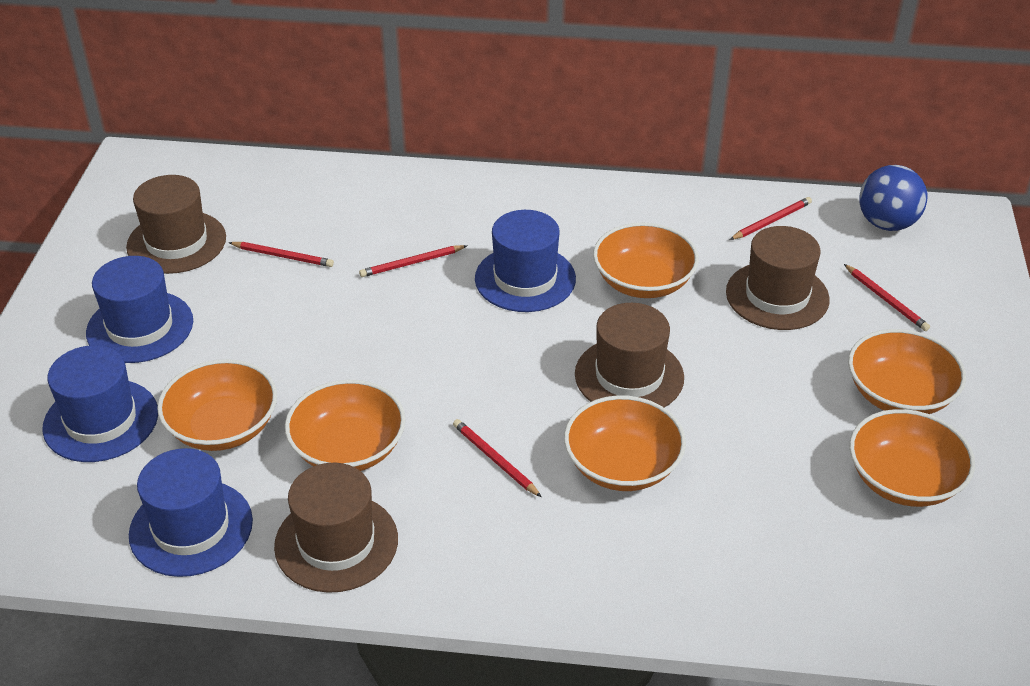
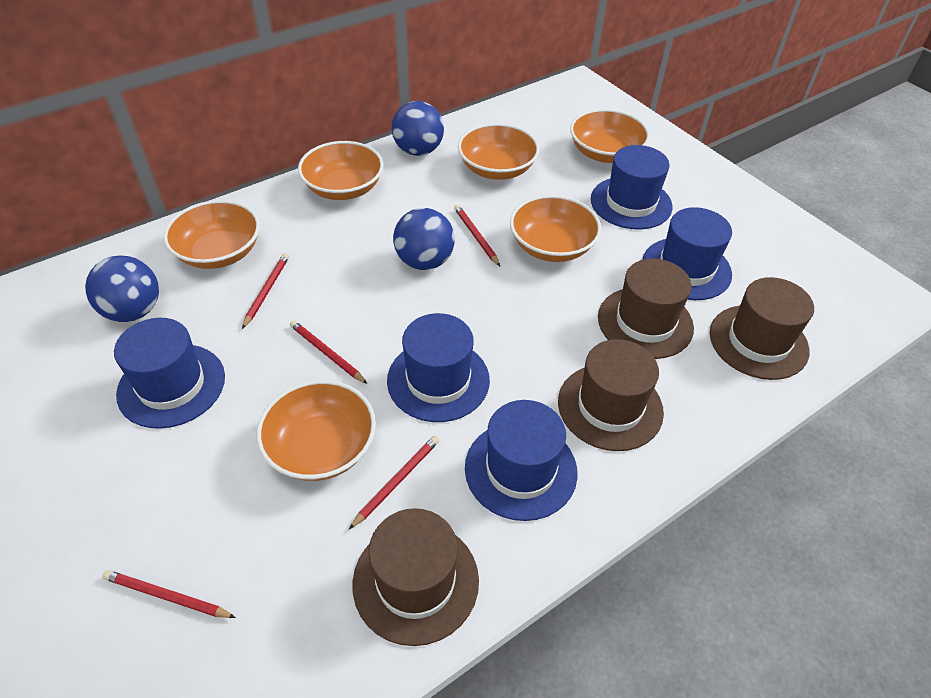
blue ball: [859,165,927,231] = 1 -> [85,256,159,322] [392,101,444,156] [393,208,455,270] = 3
blue hat: [42,345,158,462] [86,256,193,363] [129,448,253,577] [475,210,576,312] = 4 -> [114,318,225,429] [387,313,490,422] [465,400,578,521] [591,145,673,230] [642,207,732,300] = 5

